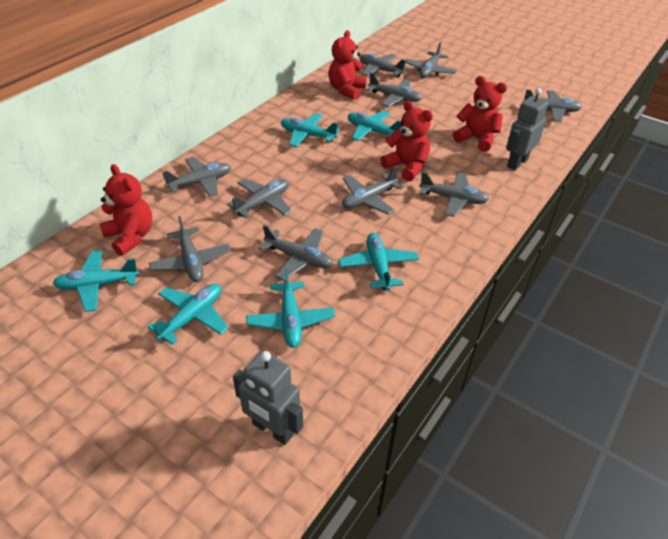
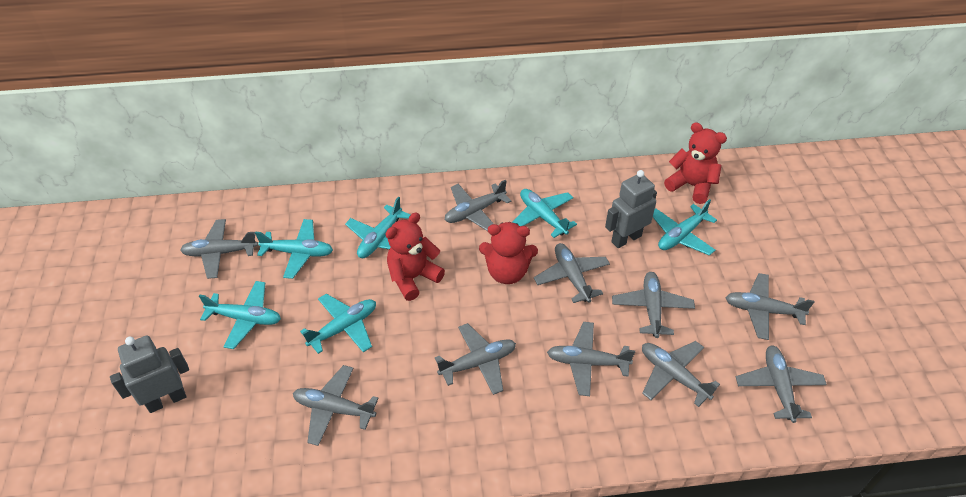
red teddy bear: [99,164,153,256] [329,30,367,100] [380,101,433,181] [453,76,507,152] = 4 -> [385,212,445,301] [479,222,538,284] [664,122,727,204] = 3

